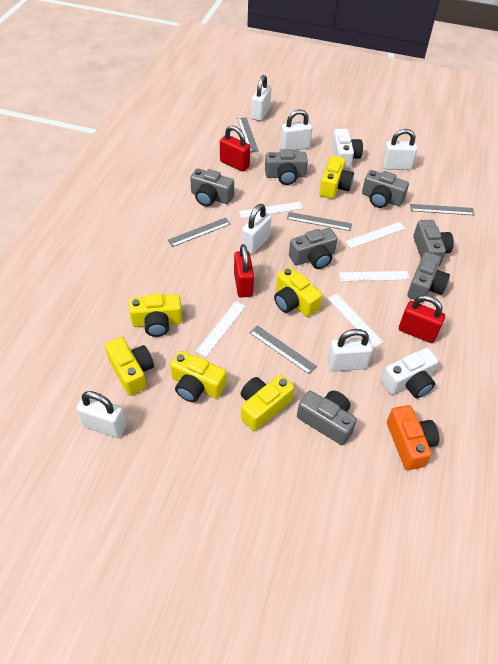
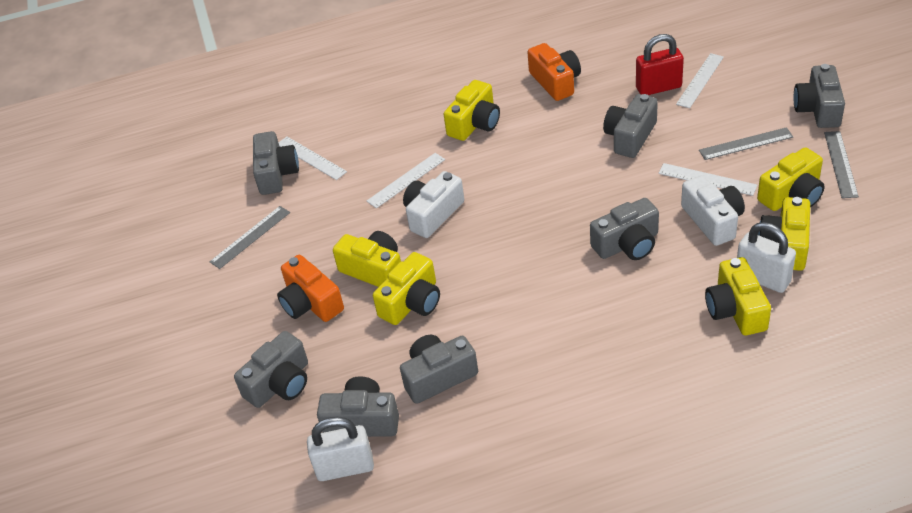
grey ruler: [168,218,231,247] [238,118,259,153] [249,325,317,374] [287,212,352,231] [410,204,474,215] = 5 -> [210,206,290,269] [699,127,793,160] [824,131,859,198] = 3
orange camera: [387,405,439,470] = 1 -> [277,255,344,322] [528,43,581,101] = 2
red padlock: [220,126,250,172] [234,244,254,298] [399,295,445,343] = 3 -> [636,34,684,95] = 1
white padlock: [76,391,126,438] [242,204,271,254] [251,75,271,121] [280,110,312,151] [327,329,373,371] [382,129,418,170] = 6 -> [307,417,374,481] [737,222,796,293] = 2
white ruler: [196,301,246,357] [239,202,303,218] [328,294,383,348] [339,271,410,281] [345,222,406,248] = 5 -> [278,137,347,180] [367,153,445,208] [659,163,757,196] [676,53,724,108] = 4

